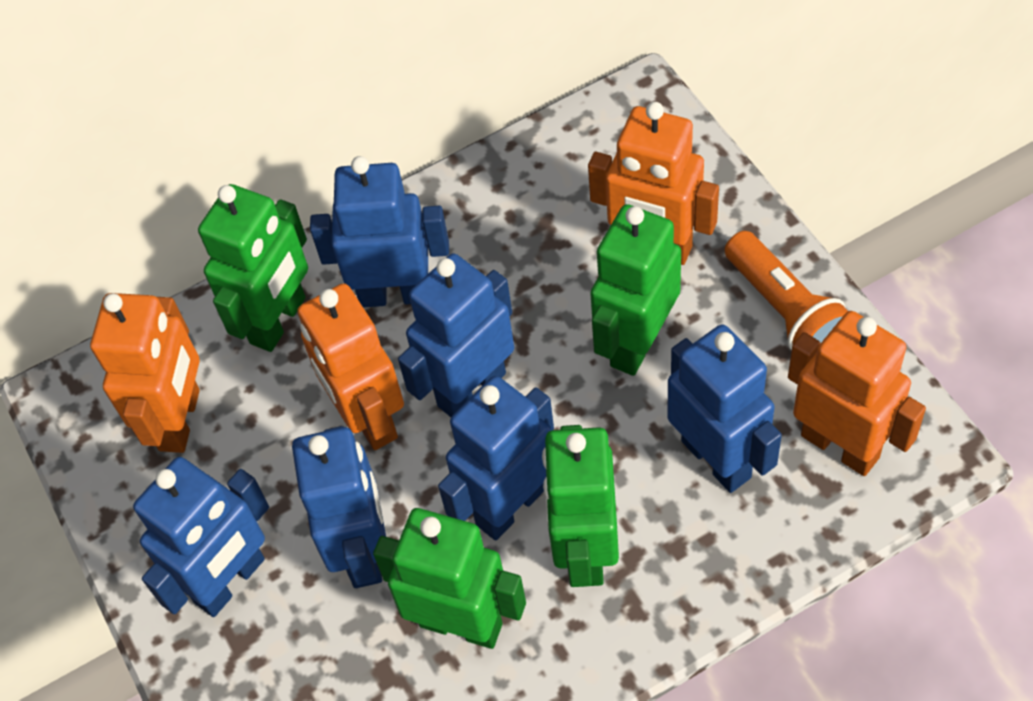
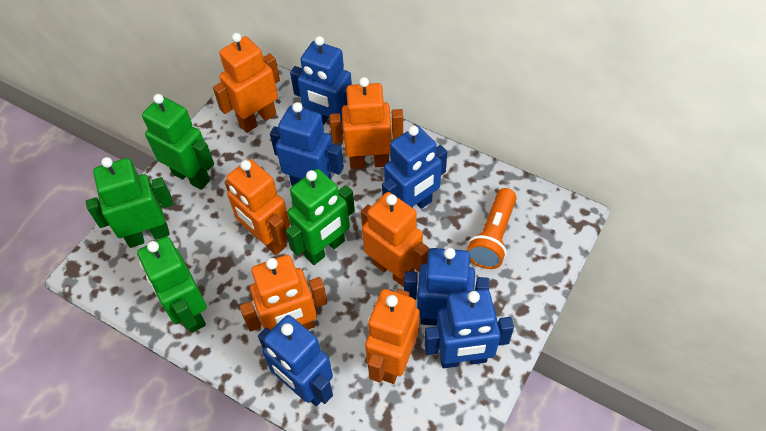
orange robot: [90,293,200,453] [297,283,404,450] [588,102,719,265] [788,311,926,476] = 4 -> [213,33,280,133] [225,159,290,255] [240,255,327,332] [330,77,403,169] [361,192,430,287] [365,289,420,384] = 6

